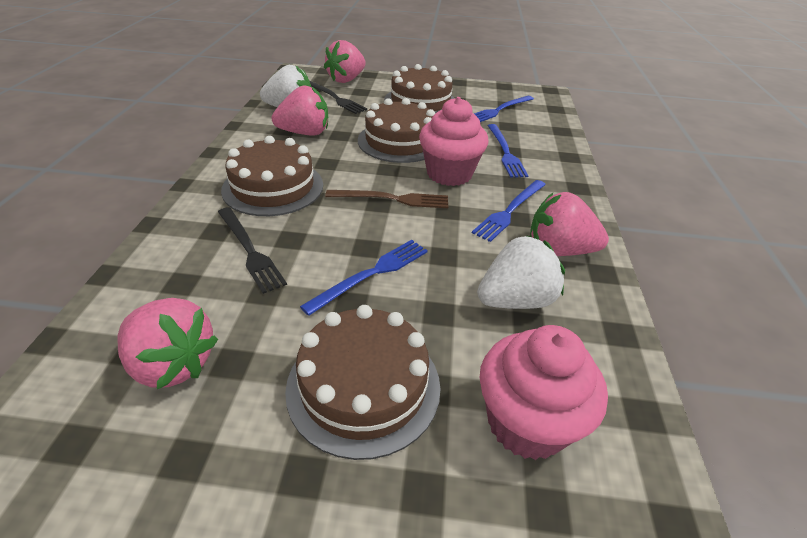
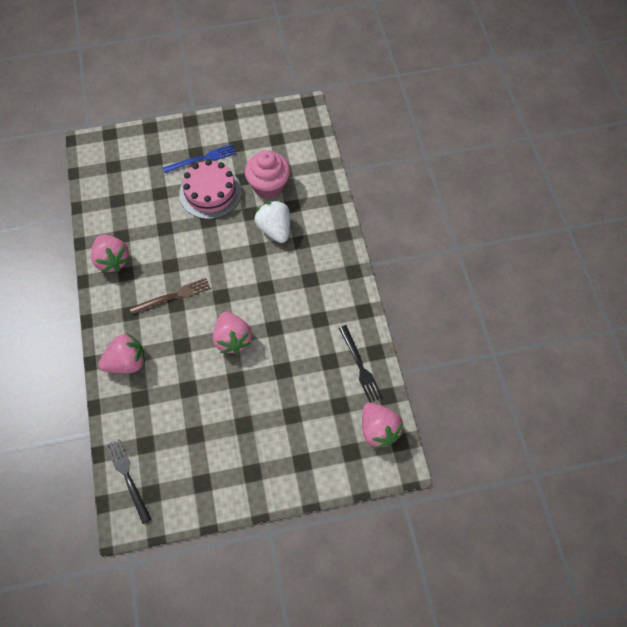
blue fork: [300,240,428,316] [472,180,546,242] [474,96,534,122] [488,124,529,178] = 4 -> [163,144,236,173] = 1
brown cake: [221,136,323,216] [285,305,441,460] [358,98,435,163] [384,64,455,113] = 4 -> none = 0
pink cake: none = 0 -> [179,159,242,219] = 1
pink cupcake: [419,97,489,186] [479,325,608,460] = 2 -> [245,150,290,199] = 1
white strawberry: [260,65,311,107] [477,235,565,309] = 2 -> [255,200,290,243] = 1

